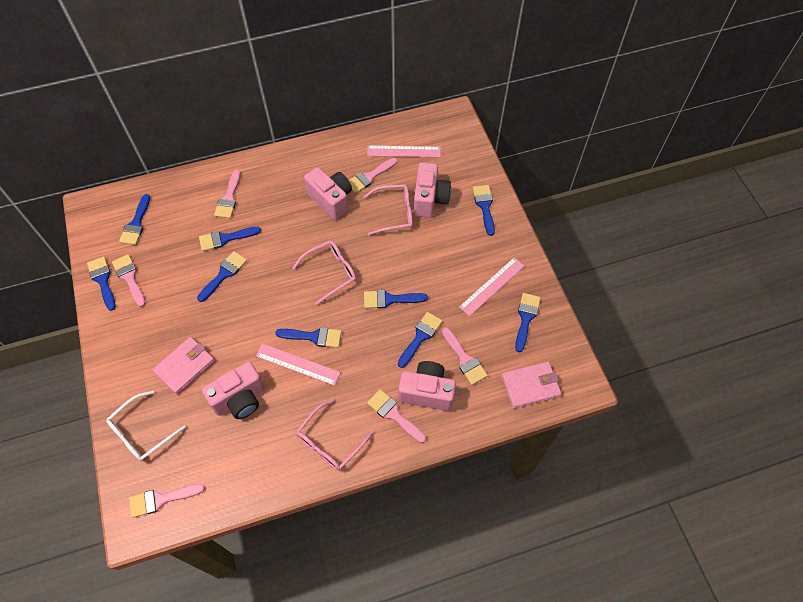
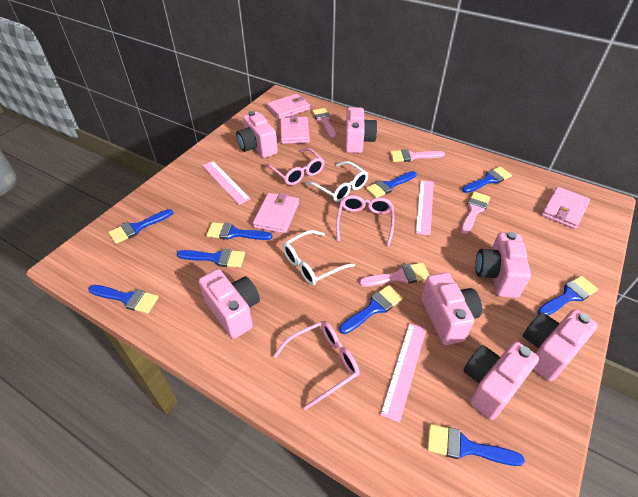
pink brush: [112,254,146,307] [129,484,205,518] [214,169,240,218] [349,158,397,193] [367,389,426,443] [442,327,488,385] = 6 -> [312,108,336,138] [359,263,430,287] [390,149,445,162] [461,192,490,234] = 4
pink camera: [202,362,265,419] [304,167,352,220] [398,361,456,411] [414,162,451,218] = 4 -> [199,269,260,339] [236,111,278,158] [345,107,377,153] [421,272,482,345] [464,341,539,420] [475,232,531,298] [523,309,598,381] = 7
pink wallet: [152,337,215,395] [501,361,562,409] = 2 -> [253,193,299,234] [267,94,310,120] [280,115,310,144] [541,187,590,229] = 4
white glasses: [106,391,186,462] = 1 -> [283,230,355,285] [305,161,368,202] = 2

